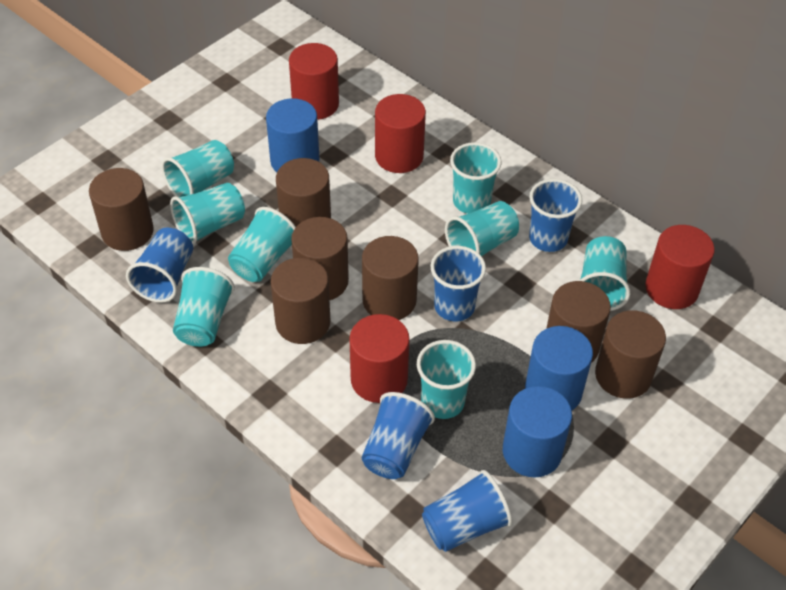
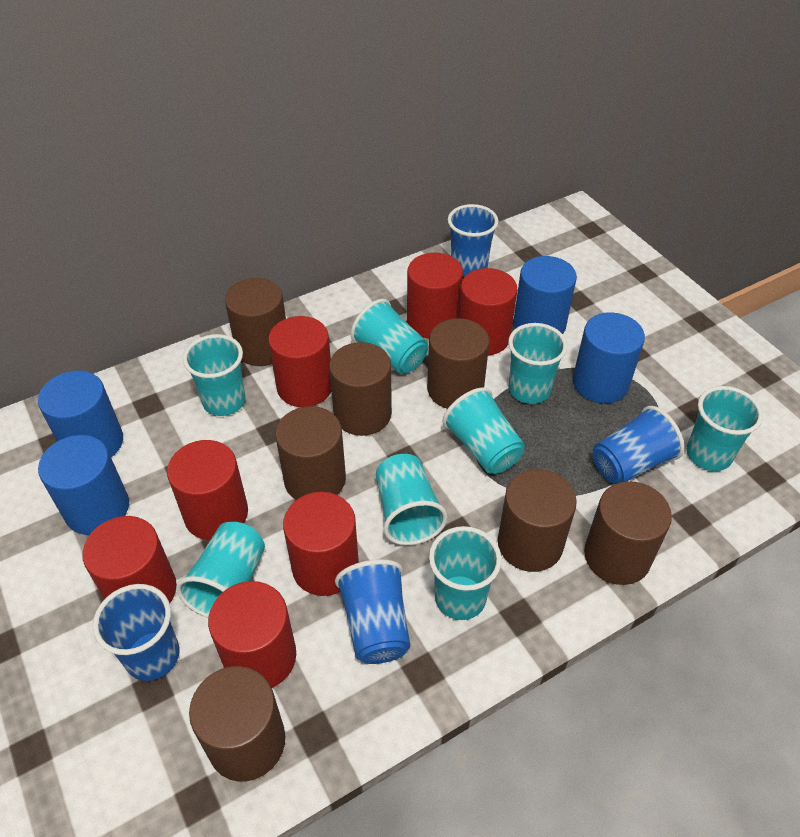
blue cup: [126,228,193,303] [361,392,435,479] [422,470,513,552] [431,246,486,321] [529,179,582,252] = 5 -> [93,584,179,681] [335,559,410,664] [448,204,498,276] [593,406,684,484] = 4
blue cylinder: [266,98,319,172] [503,386,572,477] [525,326,593,410] = 3 -> [38,371,123,457] [38,435,129,535] [513,256,577,334] [573,312,645,404] = 4
red cylinder: [289,43,339,120] [349,314,410,403] [375,94,426,173] [645,225,715,309] = 4 -> [82,516,177,603] [167,440,248,540] [208,581,296,688] [268,316,331,407] [283,492,359,596] [407,253,463,339] [458,268,517,355] = 7

